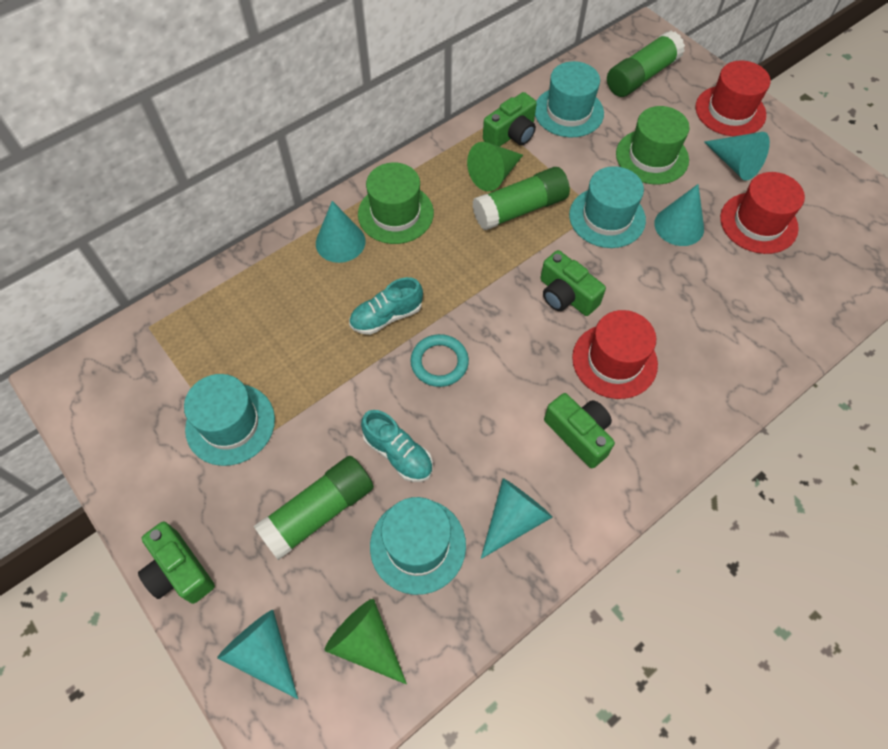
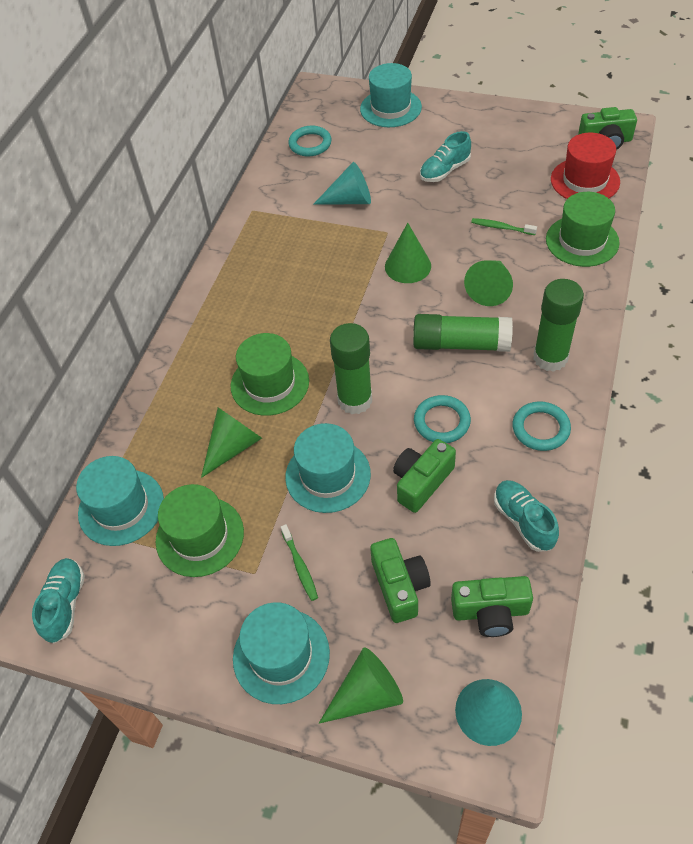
green cone: [325,599,407,685] [467,142,523,191] = 2 -> [201,407,262,478] [319,648,403,724] [385,223,431,283] [464,260,513,306] = 4
green hat: [358,163,434,244] [616,106,690,185] = 2 -> [156,484,244,577] [231,333,309,416] [546,192,620,267] = 3
green toothbrush: none = 0 -> [281,524,318,601] [471,218,537,235] = 2
red hat: [572,310,658,399] [695,61,770,137] [720,172,805,254] = 3 -> [551,133,620,199] = 1
turquoise cone: [217,610,298,699] [316,201,366,263] [481,478,553,559] [654,184,704,246] [704,132,770,181] = 5 -> [313,162,371,205] [455,679,522,746] = 2
turquoise ring: [410,334,469,387] = 1 -> [288,126,332,156] [414,395,471,443] [512,401,571,451] = 3
turquoise shoe: [349,277,423,335] [361,410,433,482] = 2 -> [32,558,85,644] [420,131,471,182] [494,480,559,552] = 3

